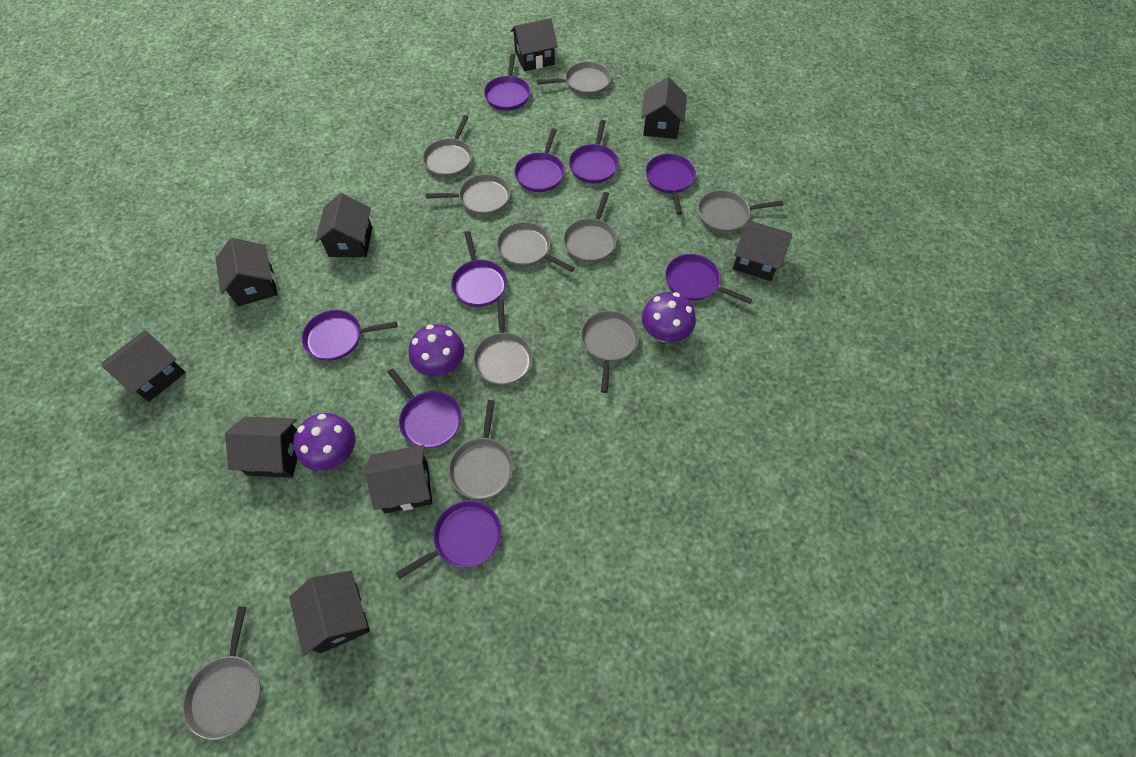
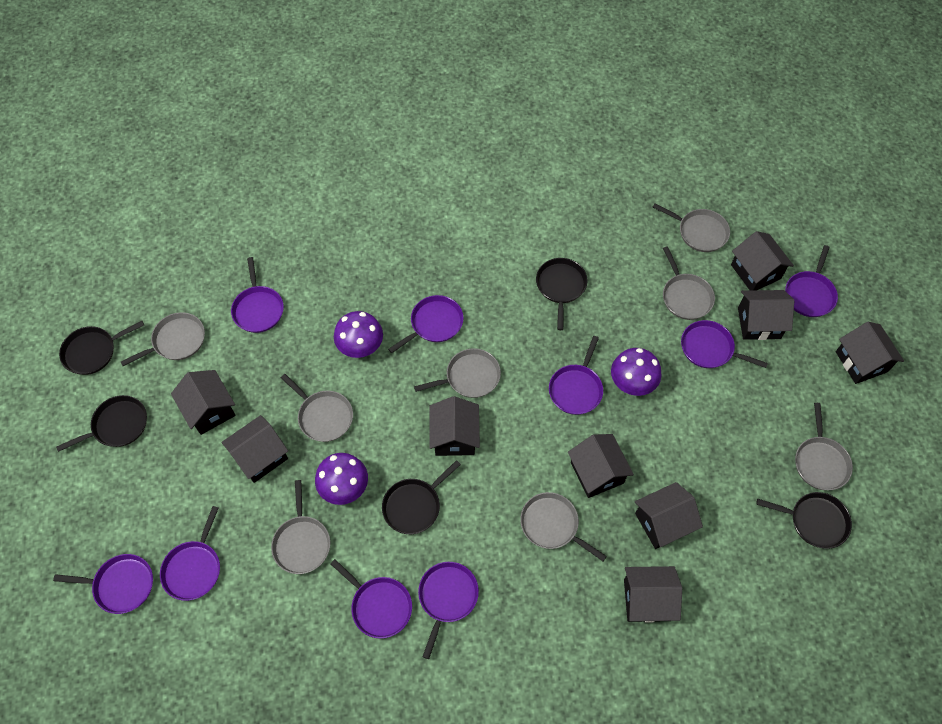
black pan: none = 0 -> [56,395,147,452] [59,321,144,375] [382,460,461,534] [536,258,588,330] [756,492,852,549] = 5
grey pan: [182,607,261,740] [422,115,472,177] [425,174,510,215] [448,400,513,499] [473,300,533,385] [497,222,575,272] [537,61,611,96] [563,192,617,263] [581,311,639,393] [698,190,783,233] = 10 -> [121,312,205,366] [271,480,330,574] [281,374,353,442] [414,348,501,398] [520,492,607,561] [653,203,730,252] [663,246,715,320] [795,403,853,490] = 8

